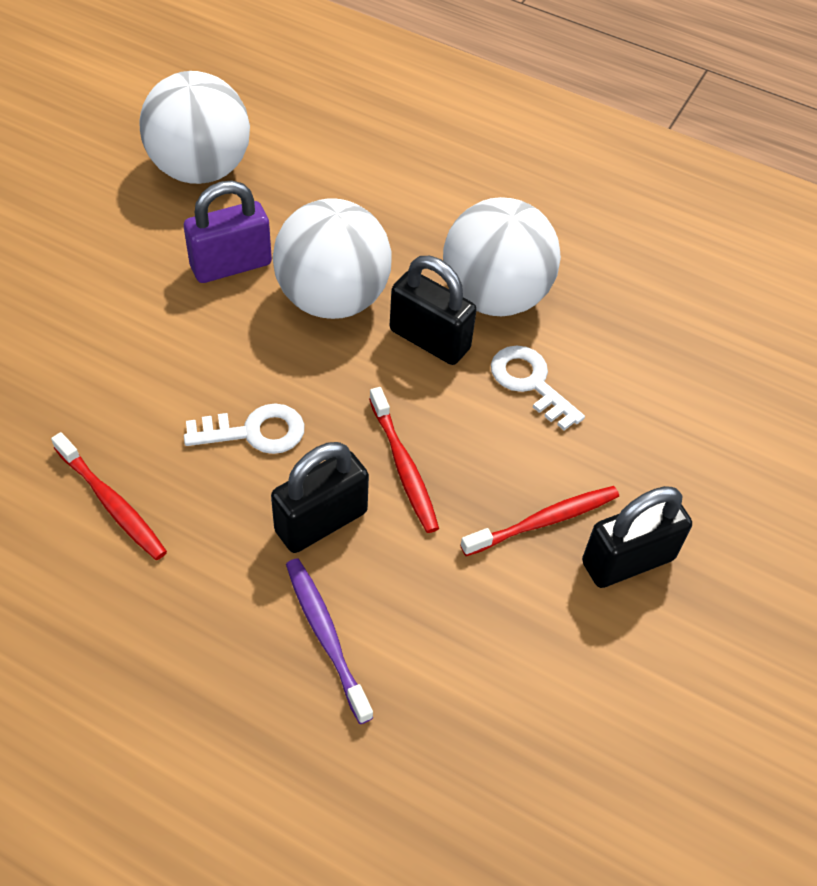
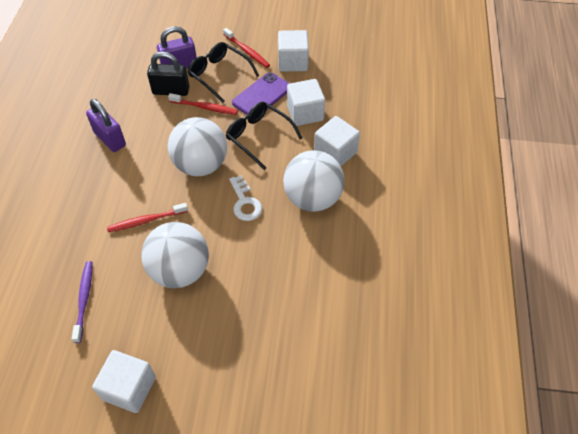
black glasses: none = 0 -> [187,42,259,103] [226,102,302,170] = 2
black padlock: [271,442,369,553] [390,256,477,365] [582,486,692,588] = 3 -> [147,52,189,96] = 1
purple padlock: [184,181,272,283] = 1 -> [86,99,126,152] [157,26,197,69] = 2
purple phone: none = 0 -> [232,72,290,115] = 1
white cube: none = 0 -> [92,350,156,413] [278,30,309,72] [287,79,325,126] [314,116,360,166] = 4
white key: [184,403,305,454] [491,346,585,430] = 2 -> [229,176,262,221] = 1

